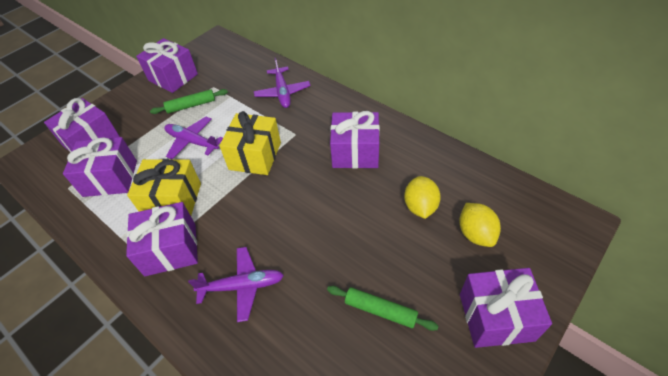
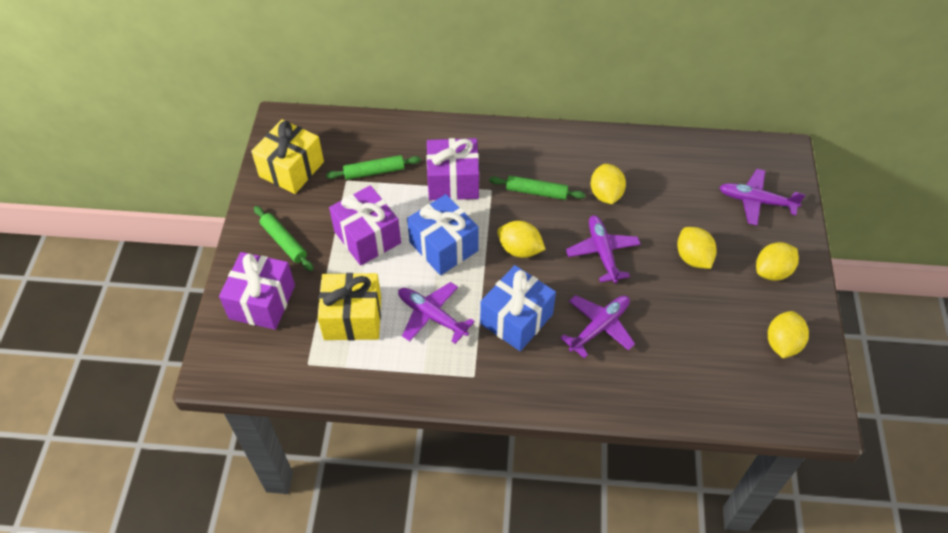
blue gift: none = 0 -> [407,194,479,275] [480,265,556,351] = 2
green rolling pin: [150,89,228,114] [327,286,438,331] = 2 -> [254,206,313,271] [326,155,421,180] [489,176,586,200] = 3
purple gift: [44,98,120,152] [63,137,137,197] [126,202,198,276] [136,38,198,93] [330,111,380,169] [460,268,552,348] = 6 -> [219,252,295,330] [329,185,401,266] [426,138,479,200] = 3
purple plane: [164,117,223,159] [188,247,284,322] [254,58,310,108] = 3 -> [398,282,475,344] [561,295,635,358] [566,215,640,284] [719,169,806,225] = 4
yellow lemon: [404,176,441,219] [459,203,501,247] = 2 -> [497,221,546,258] [591,164,626,204] [677,227,717,269] [756,242,799,281] [768,311,809,358] = 5

